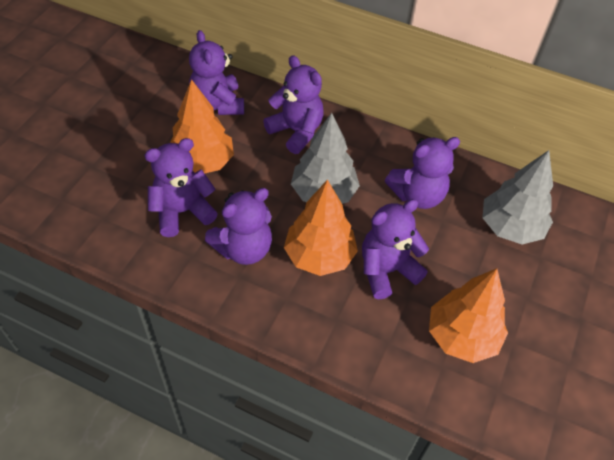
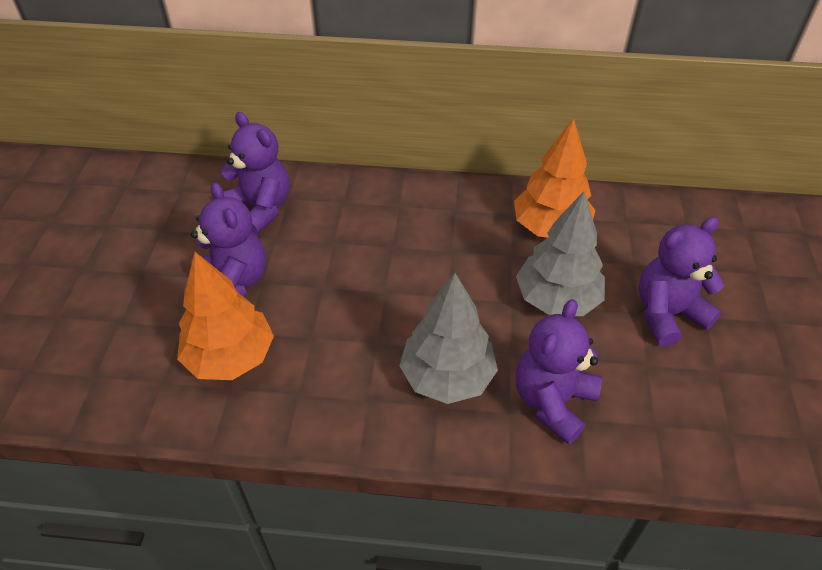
orange tree: [170,79,234,173] [284,179,358,276] [429,268,508,363] = 3 -> [177,252,274,380] [514,118,596,238] = 2
purple teddy bear: [145,138,218,237] [189,30,244,115] [205,188,272,265] [263,55,324,154] [362,199,429,299] [385,137,460,209] = 6 -> [191,182,266,297] [221,112,290,235] [516,299,602,444] [639,217,725,347] = 4

